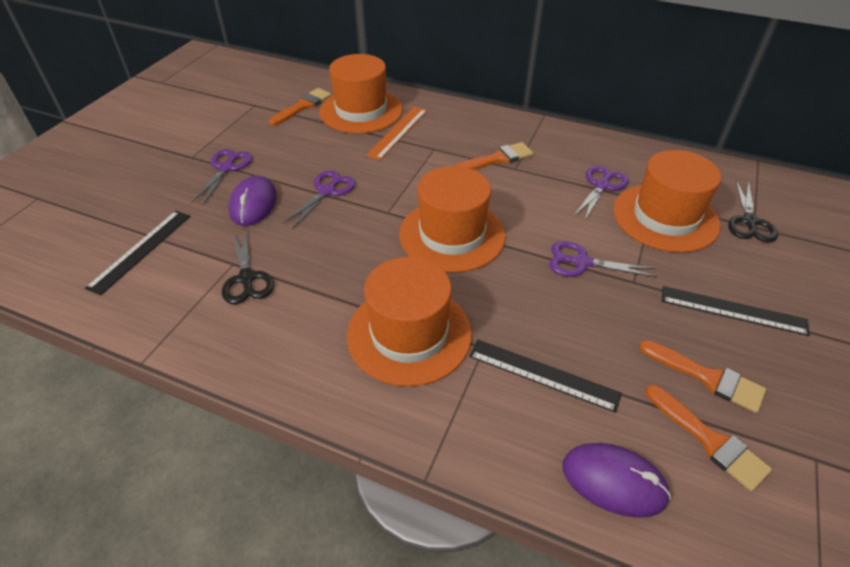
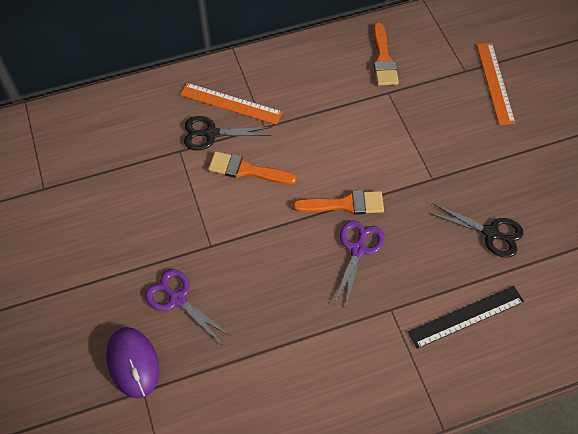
black ruler: [85,211,190,295] [469,340,622,413] [662,286,810,336] = 3 -> [408,286,524,349] = 1
orange brush: [269,88,332,126] [454,142,533,170] [639,340,766,413] [646,385,772,491] = 4 -> [208,151,296,184] [293,191,384,215] [373,23,399,86] = 3
orange hat: [319,54,403,134] [347,257,472,387] [399,166,506,272] [613,150,721,253] = 4 -> none = 0
orange ruler: [366,107,427,160] = 1 -> [180,83,283,125] [477,43,515,125] = 2
purple mouse: [229,175,277,226] [563,443,671,518] = 2 -> [106,327,159,399] = 1
purple scissors: [192,149,252,205] [282,170,356,229] [549,241,657,277] [573,166,629,222] = 4 -> [145,269,231,344] [334,220,384,307] = 2

